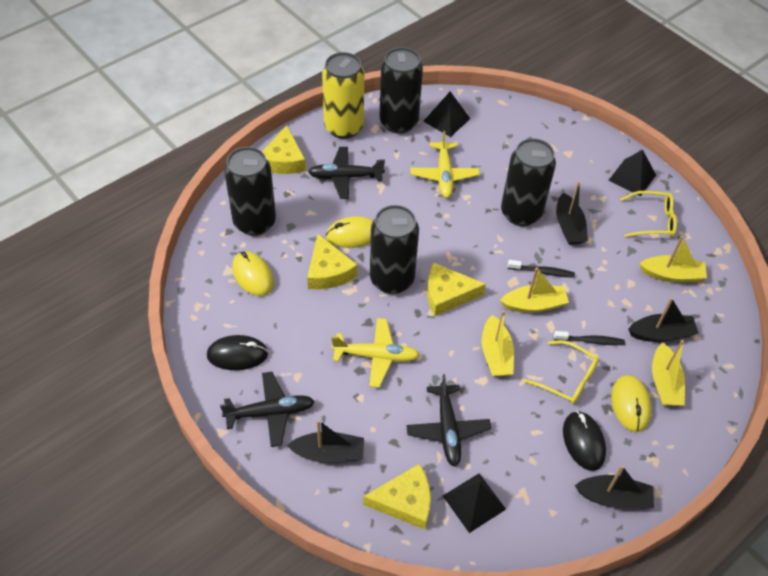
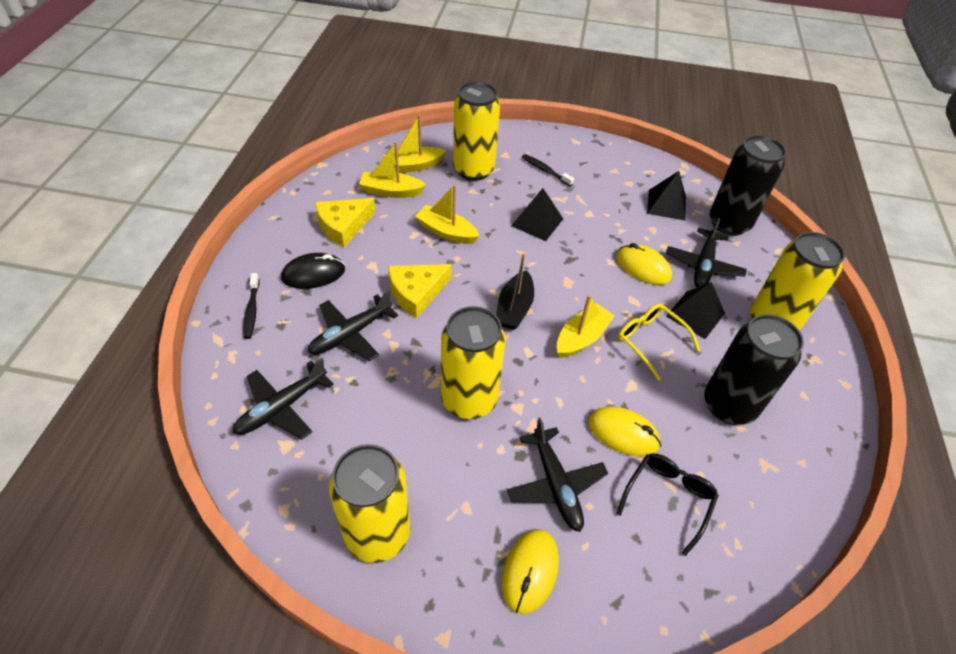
black boat: [287,420,364,463] [556,181,588,245] [575,465,654,509] [628,297,699,342] = 4 -> [496,253,534,330] = 1
black can: [224,147,276,236] [370,205,419,294] [379,47,423,133] [501,138,556,226] = 4 -> [704,314,804,425] [710,135,786,236] = 2
black glasses: none = 0 -> [616,453,719,556] = 1
black mouse: [207,335,268,370] [563,411,606,471] = 2 -> [281,253,345,289] = 1
black plane: [220,372,315,447] [308,147,385,199] [406,374,491,467] = 3 -> [233,358,334,439] [308,290,398,361] [507,418,608,532] [666,218,747,287] = 4
yellow can: [322,52,364,139] = 1 -> [329,444,410,563] [441,306,506,419] [453,81,500,181] [750,232,845,331] = 4
yellow cheese: [262,125,306,174] [307,234,357,289] [363,464,431,530] [427,263,486,316] = 4 -> [315,198,376,247] [388,264,452,318] = 2
yellow glasses: [524,340,599,404] [620,191,677,237] = 2 -> [618,303,700,381] = 1
yellow plane: [331,318,419,388] [410,131,480,198] = 2 -> none = 0

